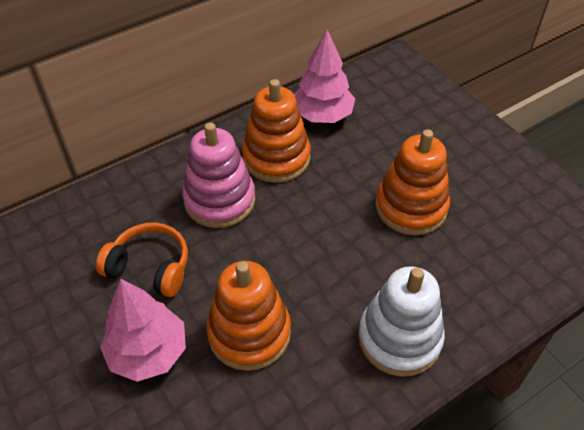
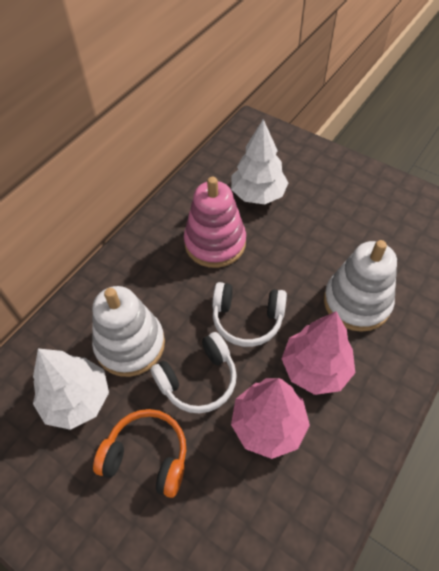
orange stacking toy: [206,261,291,371] [242,79,311,183] [375,129,450,235] = 3 -> none = 0
white headphones: none = 0 -> [150,332,237,414] [212,282,287,347] = 2
white stacking toy: [358,266,445,377] = 1 -> [92,286,165,377] [324,240,397,332] = 2
white tree: none = 0 -> [33,348,109,430] [231,119,288,204] = 2

